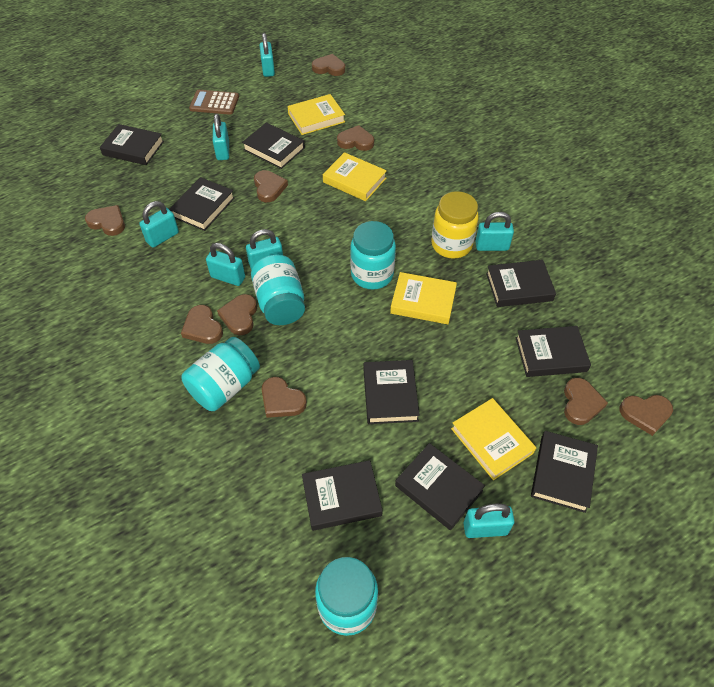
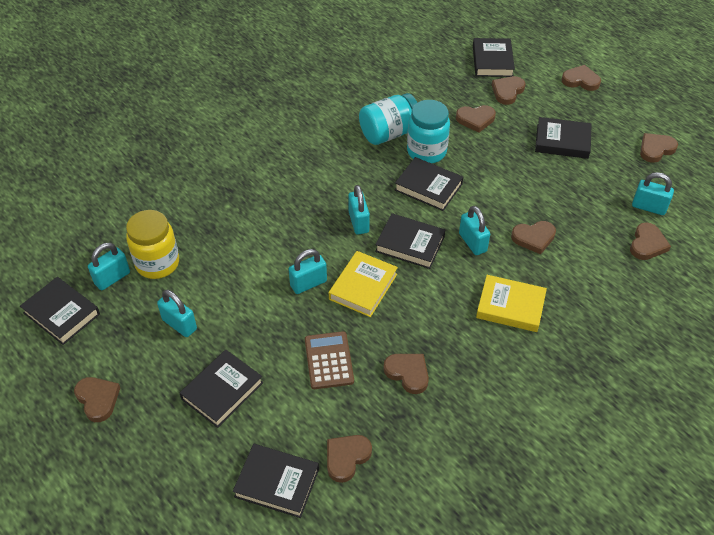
black book: [100,124,164,165] [169,177,235,231] [242,122,305,169] [302,460,383,531] [363,360,420,424] [395,443,485,530] [486,260,556,307] [515,326,591,377] [531,431,598,513] = 9 -> [20,277,100,345] [180,350,263,428] [233,444,319,518] [375,213,445,269] [395,157,463,211] [473,38,515,77] [535,117,592,159] = 7
turquoise jar: [181,337,260,411] [251,254,305,325] [315,557,378,636] [350,221,396,289] = 4 -> [359,93,417,145] [407,100,450,164] = 2
turquoise padlock: [139,201,179,248] [206,243,245,286] [213,114,229,160] [246,229,283,270] [259,33,275,77] [463,504,515,538] [475,212,514,251] = 7 -> [88,243,130,290] [157,290,197,337] [289,249,327,294] [348,185,370,235] [459,206,490,255] [632,172,674,215] = 6
yellow book: [287,94,345,135] [323,152,387,201] [390,272,457,324] [451,398,536,480] = 4 -> [329,251,398,317] [476,275,547,332] = 2

